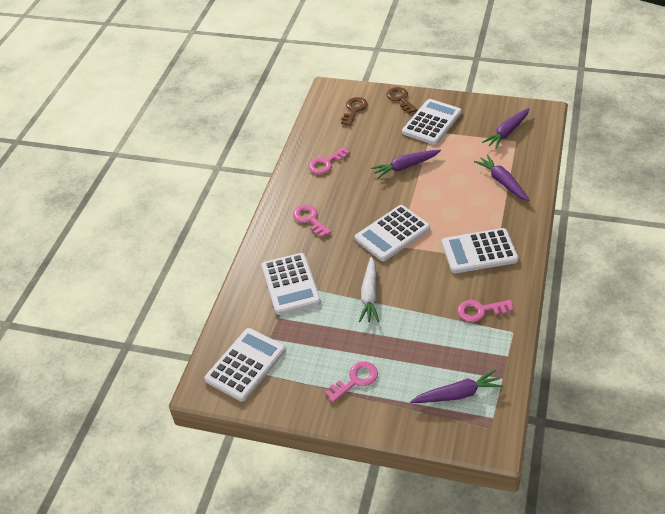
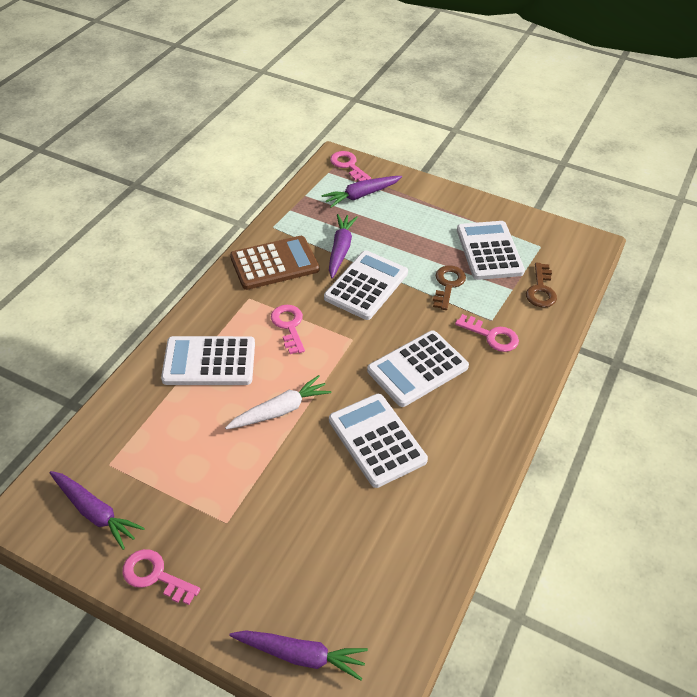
brown calculator: none = 0 -> [230,236,319,290] = 1

